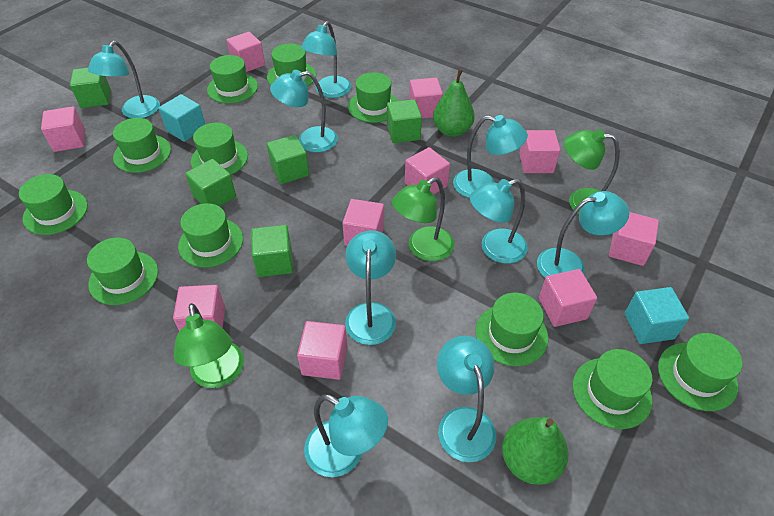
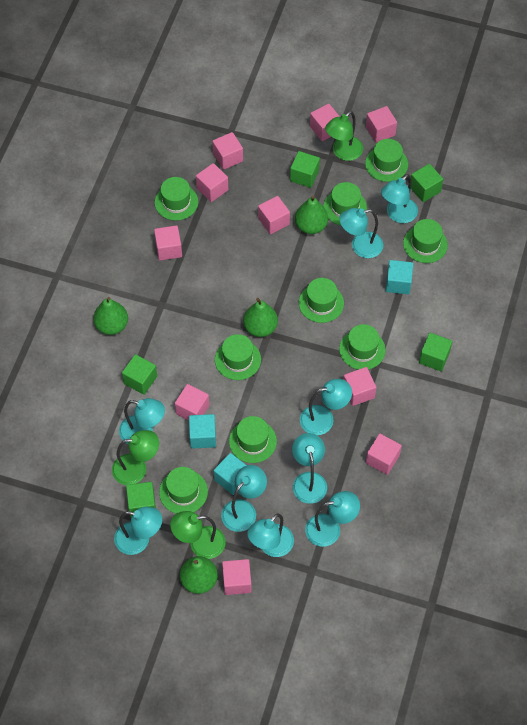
green hat: [19,174,88,235] [87,237,158,305] [113,118,171,173] [178,203,243,268] [191,123,248,175] [207,55,258,104] [267,44,316,87] [348,72,398,123] [475,293,548,366] [573,349,653,429] [658,333,743,411] = 11 -> [155,177,198,221] [159,467,208,514] [215,334,261,380] [229,416,277,463] [299,278,344,323] [323,182,367,225] [339,324,386,370] [365,139,408,182] [403,219,448,263] = 9
green pear: [433,69,475,137] [502,417,568,485] = 2 -> [93,297,128,335] [180,556,218,594] [243,298,278,337] [295,196,328,234] = 4
turquoise cube: [158,94,205,142] [625,287,689,344] = 2 -> [189,414,216,449] [214,453,247,495] [386,260,413,294] = 3

